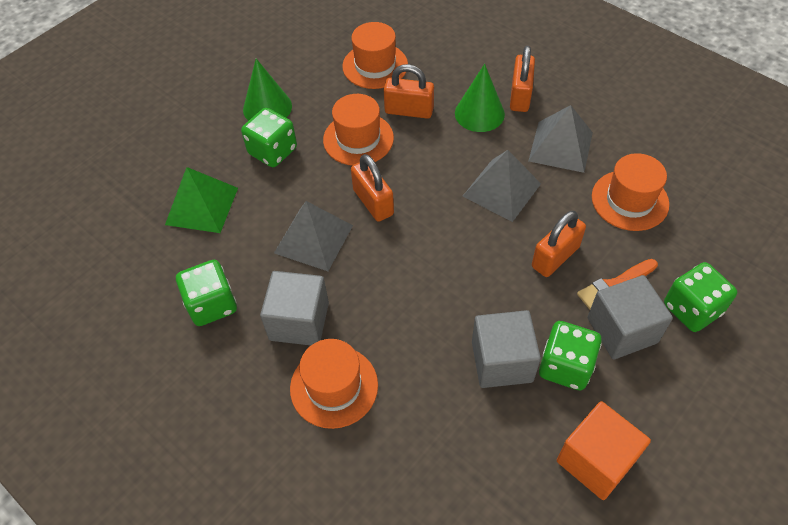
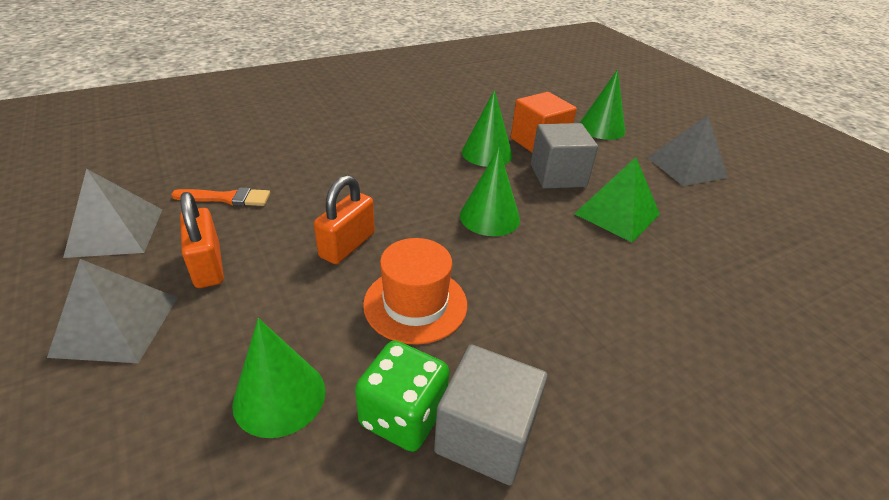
green cone: [243,59,292,121] [455,64,505,132] = 2 -> [232,318,325,438] [460,148,520,236] [462,90,513,167] [579,69,625,140] = 4
green dice: [176,260,237,326] [241,108,297,167] [539,321,602,390] [664,262,737,332] = 4 -> [355,340,450,452] = 1
grey cube: [260,271,329,345] [472,310,541,388] [587,275,673,360] = 3 -> [434,344,548,485] [531,123,598,189] = 2
orange hat: [290,339,378,429] [323,94,394,166] [342,22,408,89] [592,153,669,231] = 4 -> [363,238,467,345] = 1
orange padlock: [351,154,394,222] [384,64,434,119] [510,46,535,112] [532,211,586,277] = 4 -> [180,192,224,288] [314,175,375,264] = 2

